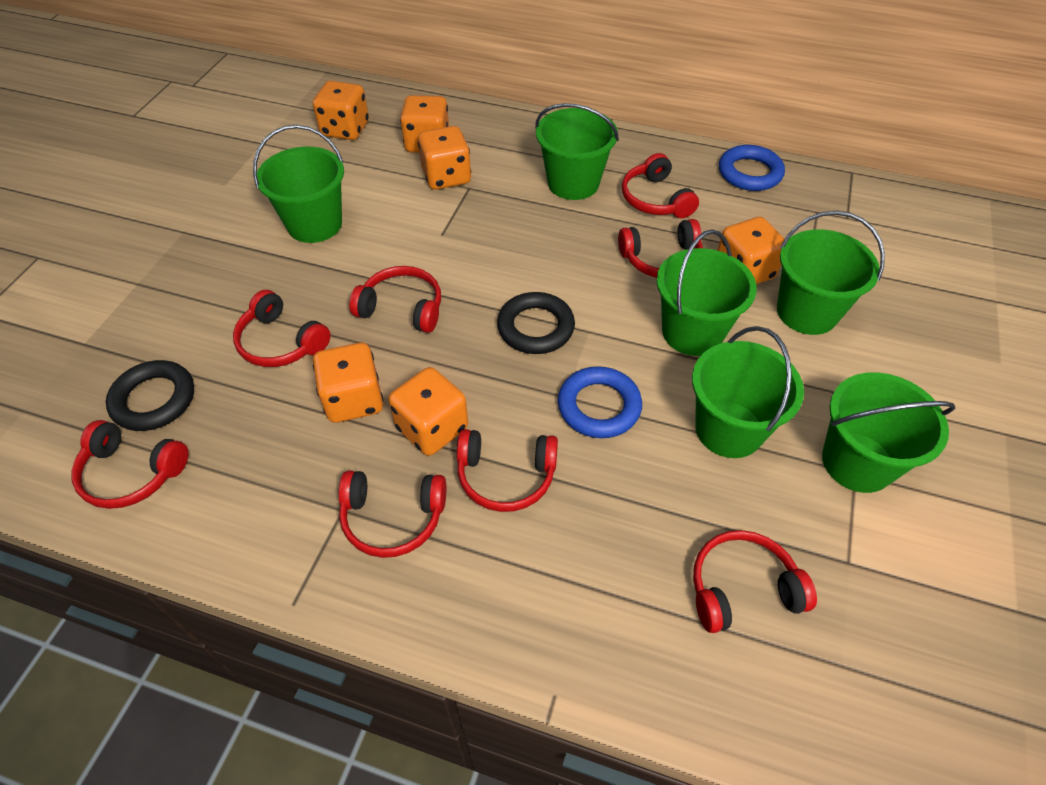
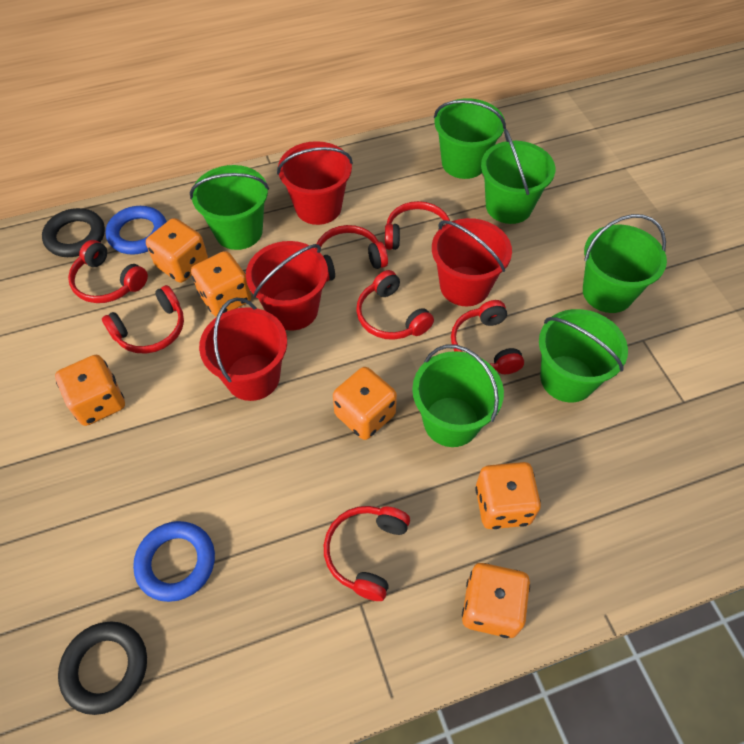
red bucket: none = 0 -> [199,298,287,401] [246,241,328,331] [277,141,353,225] [432,218,512,306] = 4
red headphones: [71,420,188,509] [233,290,331,367] [338,470,446,558] [349,266,441,333] [457,429,558,512] [618,219,703,278] [622,153,699,218] [693,530,817,633] = 8 -> [68,240,148,303] [102,285,184,354] [315,225,388,281] [324,506,410,601] [356,270,434,340] [385,201,450,250] [451,300,524,374] = 7

